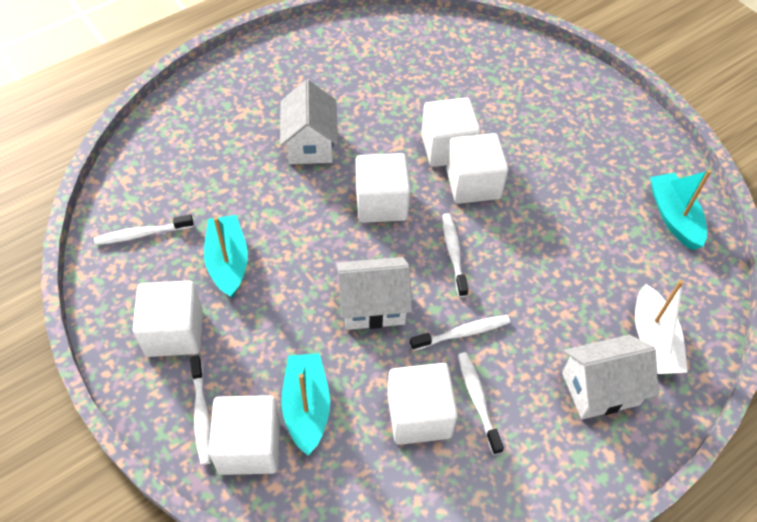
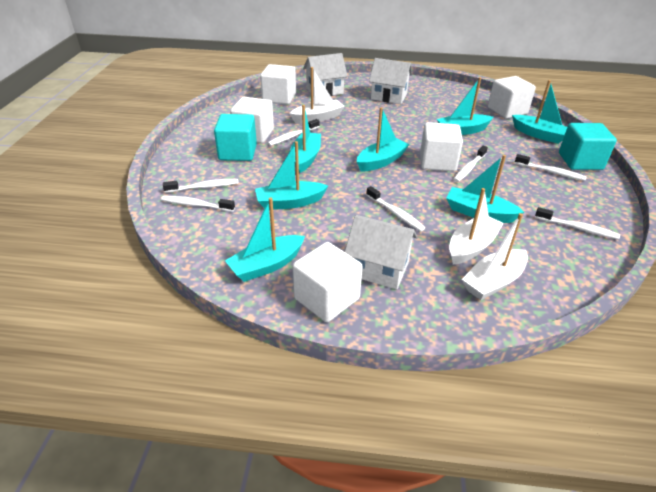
turquoise boat: [204,215,248,298] [281,353,330,456] [650,170,712,250] = 3 -> [225,197,305,282] [255,141,328,210] [290,105,321,173] [357,107,410,171] [437,77,493,135] [446,155,524,223] [512,80,567,144] = 7
turquoise cube: none = 0 -> [214,114,257,161] [559,123,617,170] = 2
white boat: [635,280,688,374] = 1 -> [289,67,345,124] [449,188,504,265] [462,213,528,300] = 3
white cube: [133,281,203,357] [209,395,280,475] [356,153,410,223] [387,363,458,445] [421,98,481,167] [446,133,508,204] = 6 -> [230,97,274,143] [260,64,296,105] [293,242,363,322] [420,122,463,171] [488,76,536,119] = 5
white toothbrush: [94,214,194,245] [190,355,211,465] [410,315,510,351] [442,213,468,297] [458,352,504,455] = 5 -> [161,196,235,212] [163,179,239,193] [267,119,320,146] [366,186,425,231] [453,146,488,182] [515,154,587,181] [535,207,620,239] = 7

